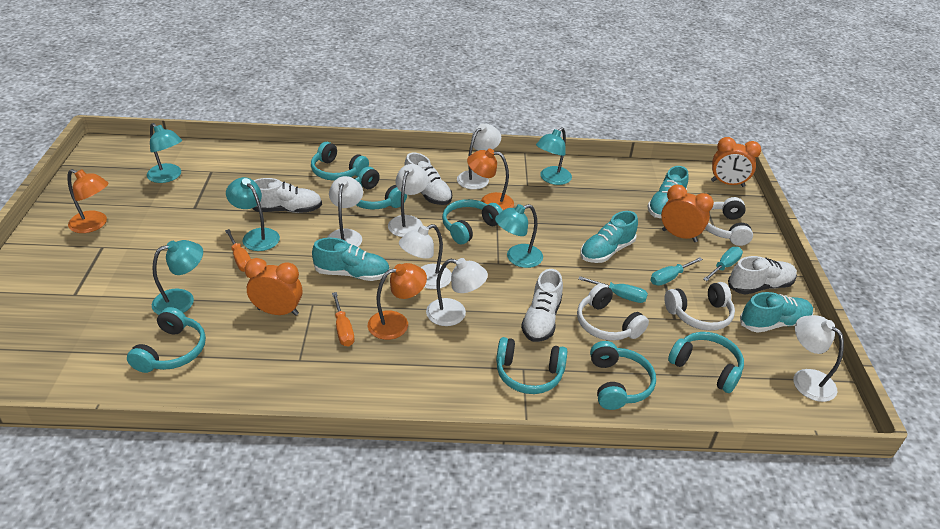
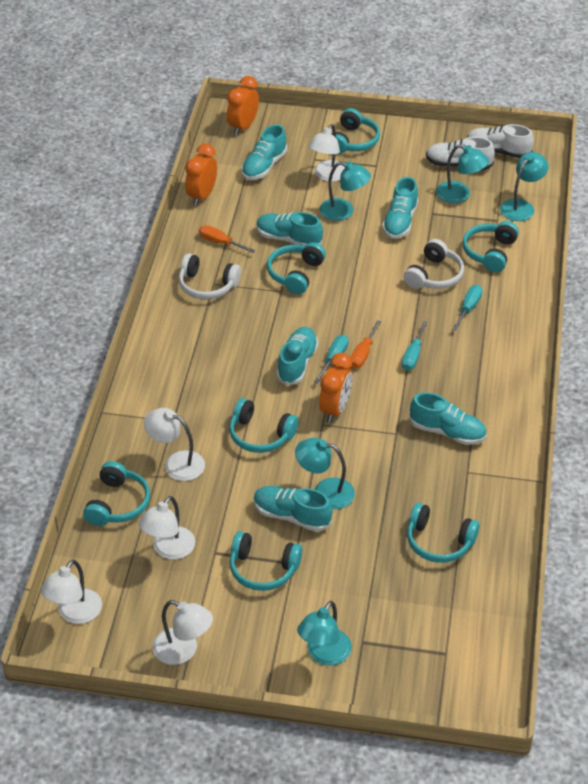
orange lamp: [67,169,108,233] [368,263,427,340] [467,149,514,210] = 3 -> none = 0
turquoise shoe: [312,238,390,281] [580,211,638,263] [648,166,688,218] [740,292,813,333] = 4 -> [241,124,287,180] [254,486,332,532] [256,212,323,246] [276,327,318,385] [382,177,419,239] [410,392,487,445] = 6
white headphones: [577,283,649,341] [664,282,735,331] [705,197,753,246] = 3 -> [179,253,241,299] [403,239,464,289] = 2
white lamp: [327,176,363,247] [388,164,429,237] [399,224,452,289] [426,258,488,326] [457,124,501,190] [793,315,844,402] = 6 -> [41,560,102,624] [139,496,195,560] [144,408,205,481] [153,600,213,665] [308,124,345,182] = 5
white shoe: [252,178,322,213] [404,153,452,205] [521,269,563,342] [728,256,797,294] = 4 -> [426,137,495,170] [467,124,534,158] = 2

